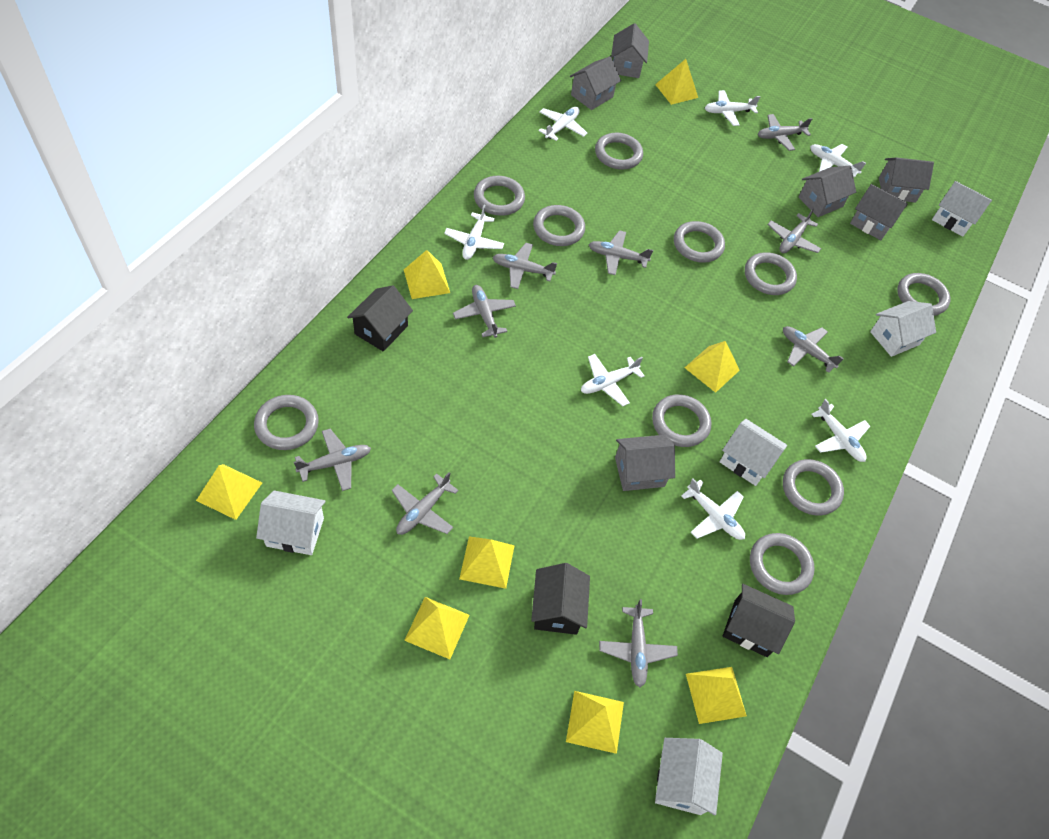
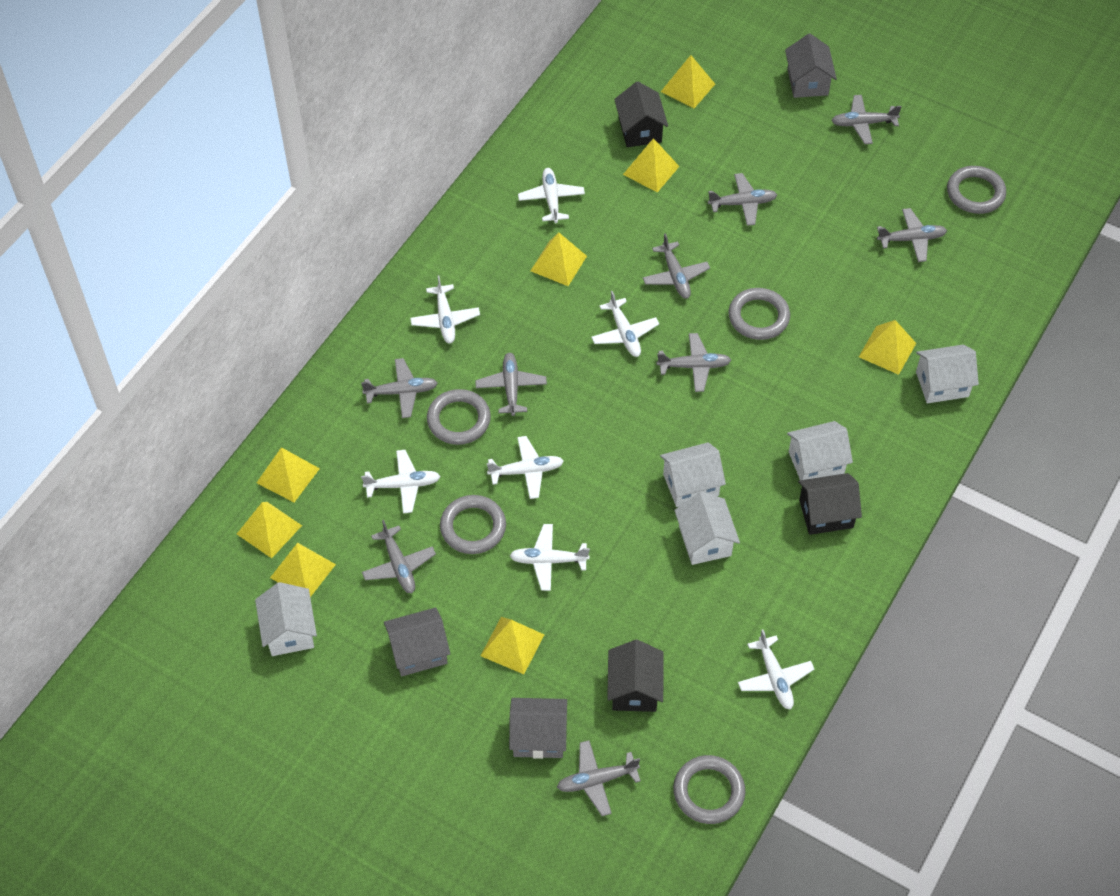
grey house: [570,56,621,110] [611,23,649,78] [615,435,675,491] [798,166,856,217] [850,184,908,240] [879,157,934,203] = 6 -> [384,608,450,676] [509,698,567,759] [785,34,837,98] = 3
grey ring: [254,395,319,450] [474,176,525,216] [533,205,585,246] [595,133,643,170] [652,394,711,447] [674,221,725,263] [745,252,797,295] [750,533,815,595] [783,459,844,515] [897,273,951,316] = 10 -> [427,389,491,445] [440,495,506,554] [673,755,745,824] [729,288,790,340] [947,166,1006,214] = 5

